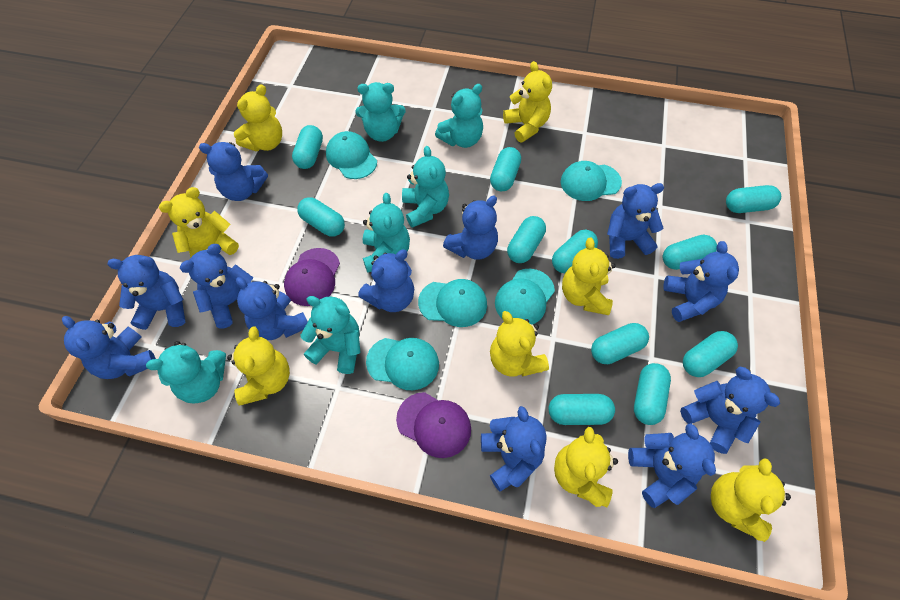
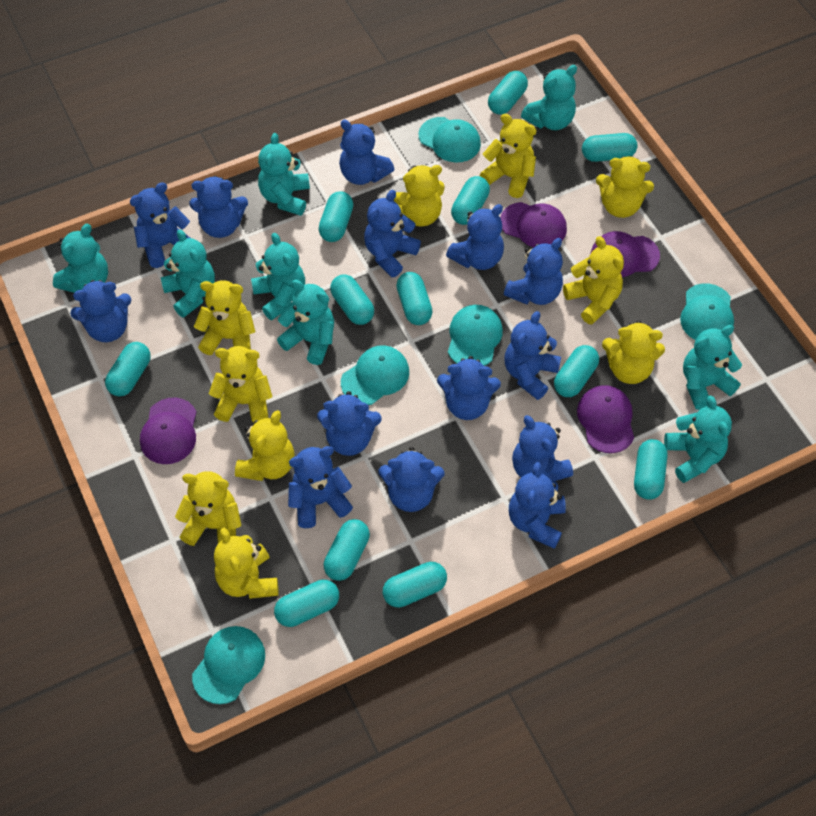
blue teddy bear: [62,316,156,379] [107,255,186,330] [180,244,253,329] [199,142,268,201] [236,277,308,340] [358,249,414,312] [443,196,498,260] [481,406,547,492] [607,183,664,259] [628,423,716,508] [663,241,739,322] [680,366,780,454] = 12 -> [70,280,131,342] [130,182,190,268] [189,176,248,238] [288,446,353,528] [317,391,382,456] [339,120,394,185] [364,190,421,277] [378,447,444,512] [437,356,501,420] [446,204,504,270] [504,238,563,305] [504,311,561,400] [509,462,566,549] [512,415,573,481] = 14
purple cap: [284,248,340,306] [396,392,471,458] = 2 -> [140,397,196,464] [500,202,567,247] [577,385,634,453] [591,231,660,277] = 4
turquoise capsule: [292,125,323,169] [297,197,345,237] [490,147,521,191] [507,216,546,263] [549,394,615,425] [552,230,598,273] [591,323,649,364] [634,363,671,425] [663,235,717,270] [683,331,738,377] [726,185,781,213] = 11 -> [105,342,151,397] [274,580,339,627] [318,191,353,242] [324,519,370,581] [330,275,374,325] [383,562,447,608] [396,272,433,325] [451,176,490,225] [488,71,528,115] [554,345,599,397] [582,133,637,162] [634,439,668,500] = 12
turquoise teddy bear: [146,341,226,403] [300,296,361,374] [355,82,405,142] [363,193,410,273] [402,146,449,228] [435,84,483,148] = 6 -> [53,224,108,293] [161,229,215,318] [251,233,305,320] [258,133,310,216] [277,280,334,365] [521,65,577,130] [664,395,732,483] [683,325,742,410] = 8
yellow teddy bear: [159,187,239,258] [227,326,290,406] [234,84,282,151] [490,311,549,377] [503,61,552,142] [554,427,618,507] [562,238,616,315] [711,458,791,542] = 8 -> [175,471,241,546] [194,280,255,355] [209,346,273,423] [214,528,279,599] [235,410,295,481] [393,165,445,227] [480,114,537,198] [563,236,624,325] [596,156,654,218] [602,320,665,384] = 10

